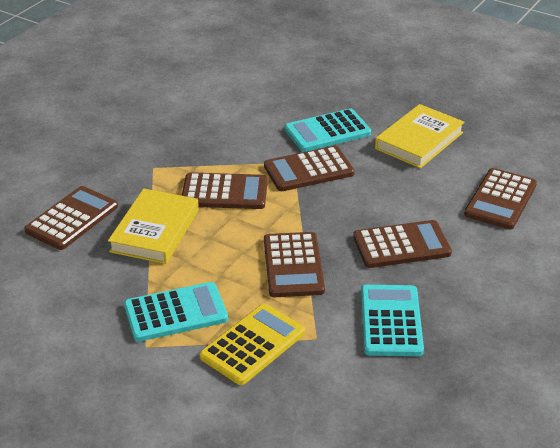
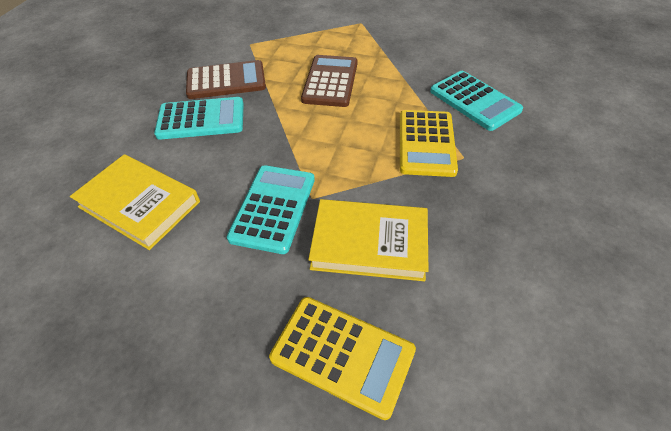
brown calculator: [24,186,118,250] [182,172,268,209] [264,146,354,191] [264,232,325,297] [353,220,452,268] [464,168,537,229] = 6 -> [186,60,266,99] [301,55,357,107] = 2
yellow calculator: [200,304,305,385] = 1 -> [269,297,416,420] [400,110,458,177] = 2

